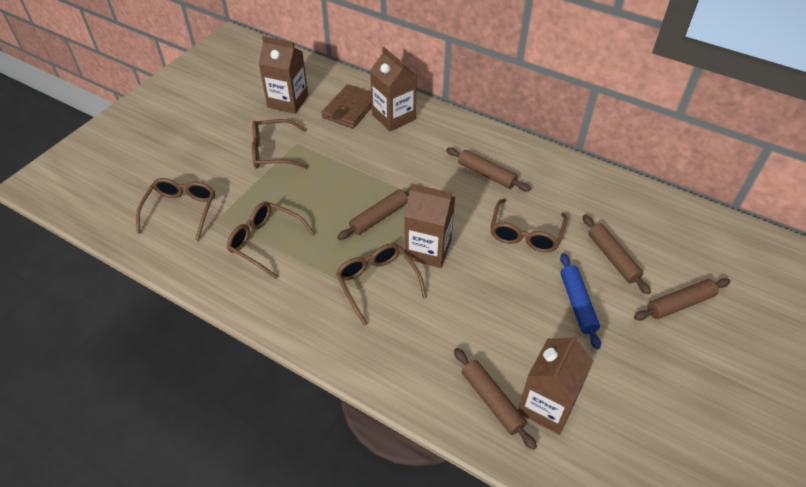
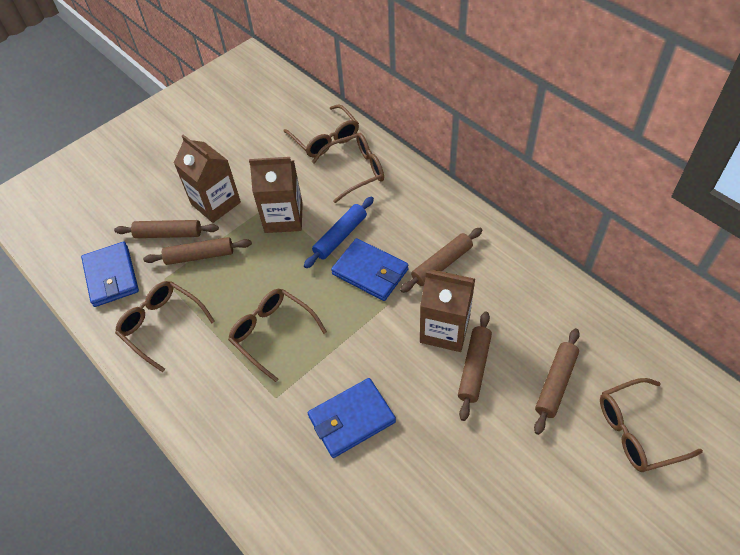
blue wallet: none = 0 -> [81,241,139,307] [308,378,396,458] [331,238,409,301] = 3
brown carton: [258,36,308,114] [370,47,417,131] [404,183,455,268] [518,333,594,435] = 4 -> [174,134,241,223] [249,157,303,233] [420,269,475,352] = 3
brown wallet: [321,84,372,128] = 1 -> none = 0

